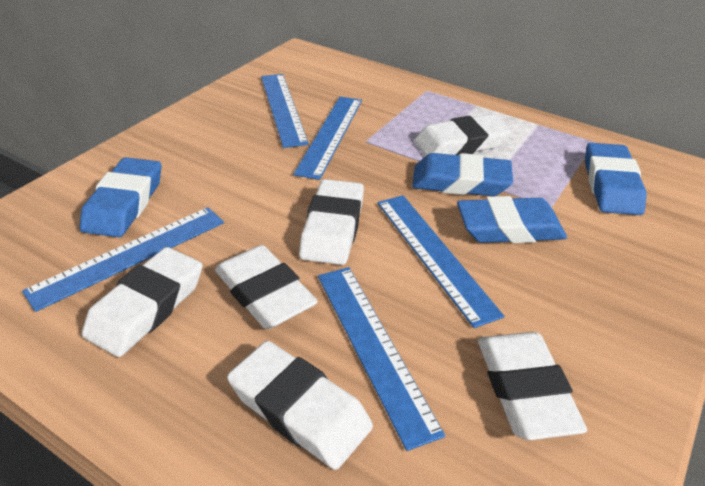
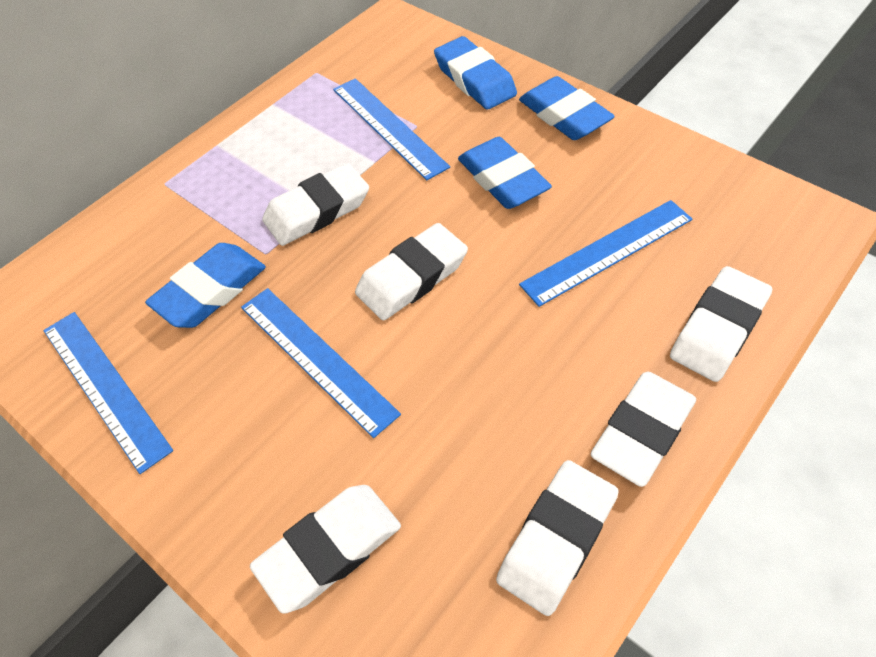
blue ruler: [22,207,224,312] [261,74,309,148] [293,97,362,180] [318,267,445,451] [377,195,504,328] = 5 -> [43,312,173,474] [241,288,401,438] [333,78,450,180] [519,200,692,307] = 4

